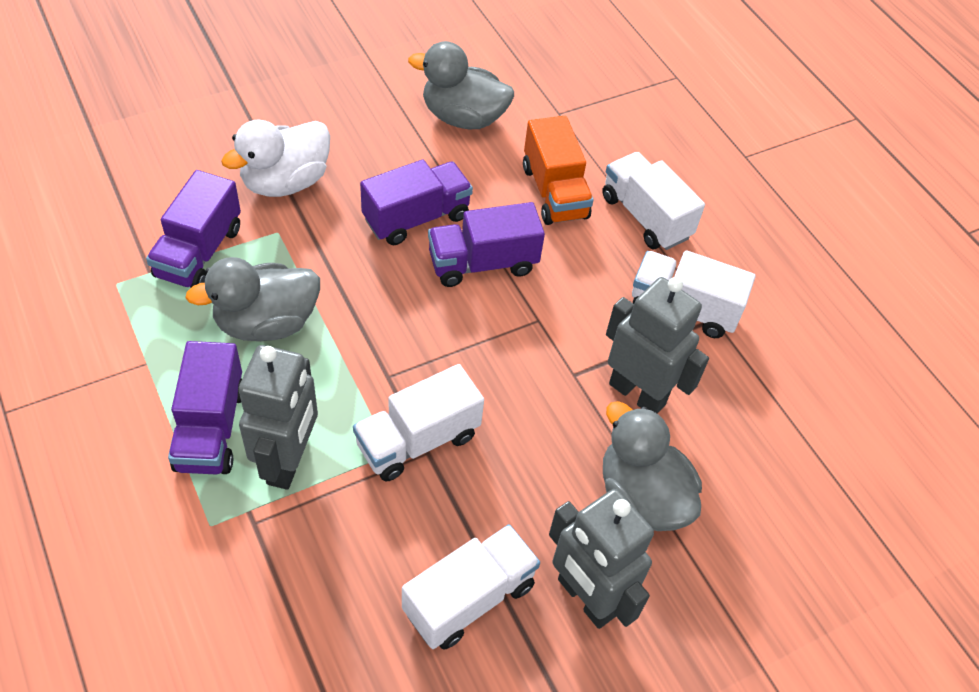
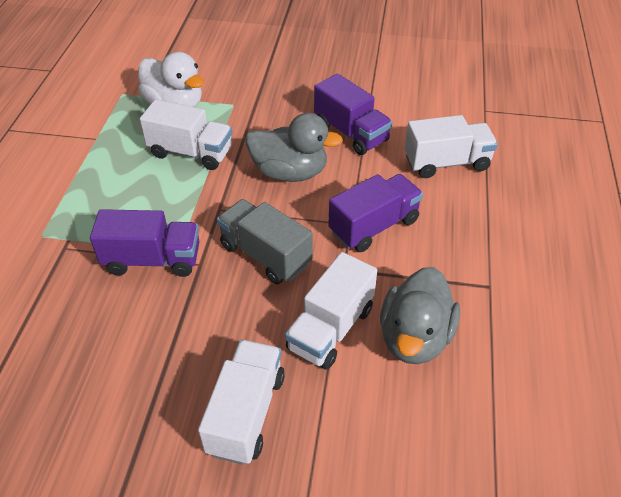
grey duck: [185,257,320,341] [408,41,514,129] [603,401,702,531] = 3 -> [246,113,343,182] [380,267,460,364] = 2
grey robot: [239,345,318,490] [549,489,654,629] [606,277,709,414] = 3 -> none = 0
grey truck: none = 0 -> [217,199,313,284] = 1
orange truck: [523,116,593,225] = 1 -> none = 0
purple truck: [146,170,241,287] [168,341,242,474] [360,160,473,245] [428,202,545,287] = 4 -> [90,209,200,277] [314,74,392,155] [328,174,423,252] = 3

